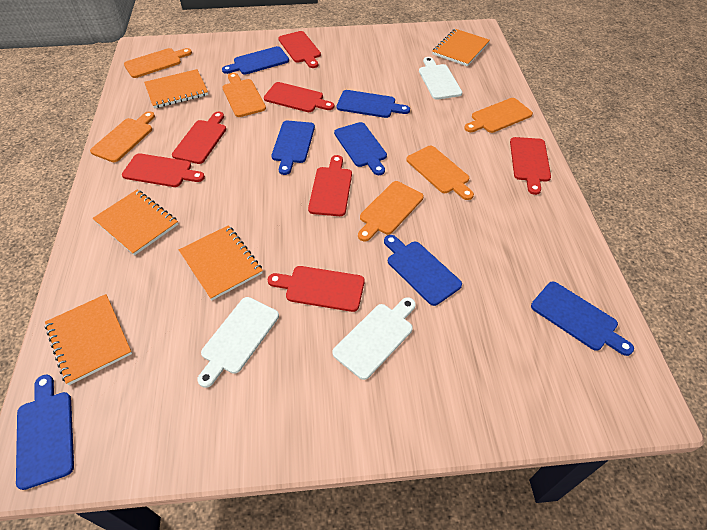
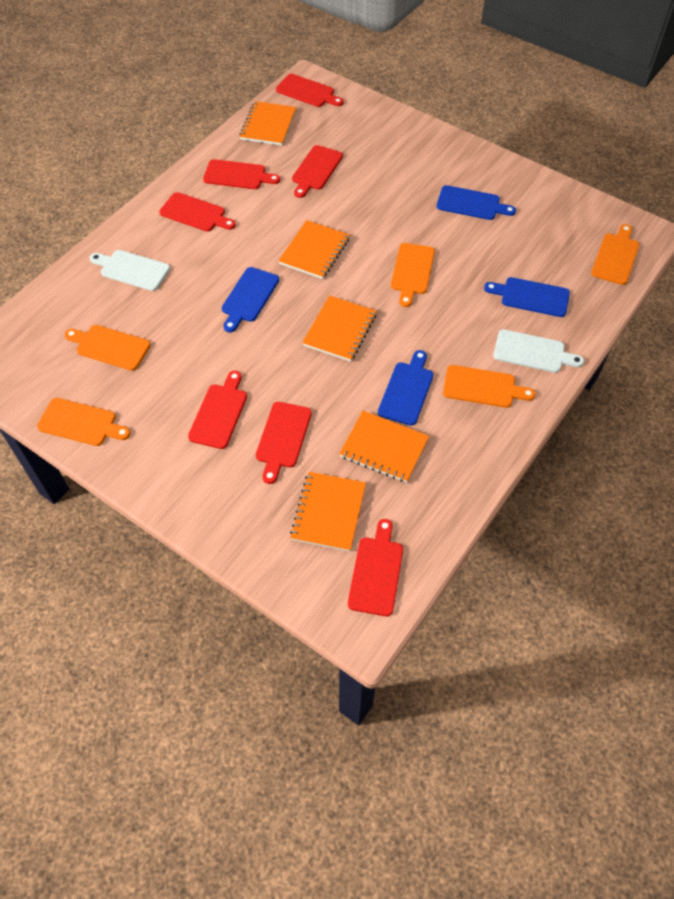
blue cutting board: [16,375,74,490] [222,46,289,74] [272,121,315,175] [334,122,387,175] [337,90,410,118] [384,235,462,306] [531,281,634,356] = 7 -> [222,267,279,332] [378,350,433,426] [436,185,516,220] [484,277,570,317] = 4
orange cutting board: [90,111,155,162] [124,48,192,78] [222,73,266,117] [358,181,424,241] [407,146,474,200] [464,98,533,133] = 6 -> [37,398,131,446] [65,325,151,371] [391,243,435,307] [443,365,535,408] [591,224,639,285] = 5
white cutting board: [197,297,279,388] [332,297,416,380] [419,57,462,100] = 3 -> [90,250,170,291] [493,329,584,373] = 2

